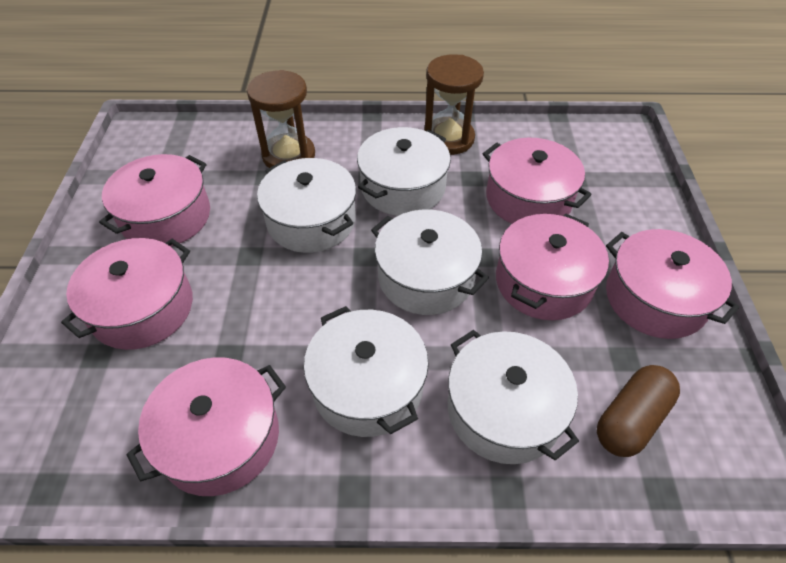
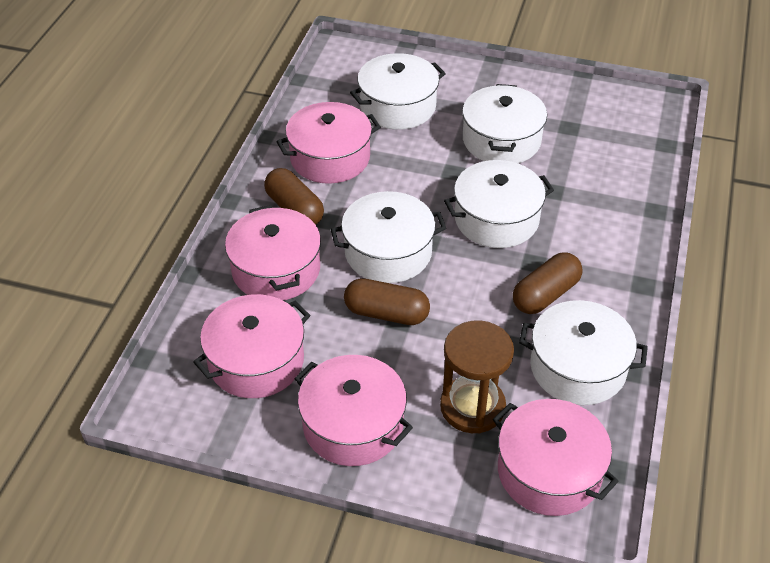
brown capsule: [597,365,680,457] = 1 -> [264,168,324,225] [344,278,430,325] [513,252,582,314] = 3
brown hourglass: [247,70,315,168] [424,54,484,155] = 2 -> [440,320,514,433] = 1
pink pot: [61,238,193,350] [99,154,210,247] [127,357,286,496] [483,138,591,224] [496,214,609,320] [606,229,740,339] = 6 -> [193,294,310,398] [225,205,321,300] [276,102,381,184] [294,355,413,466] [493,399,619,516] = 5

